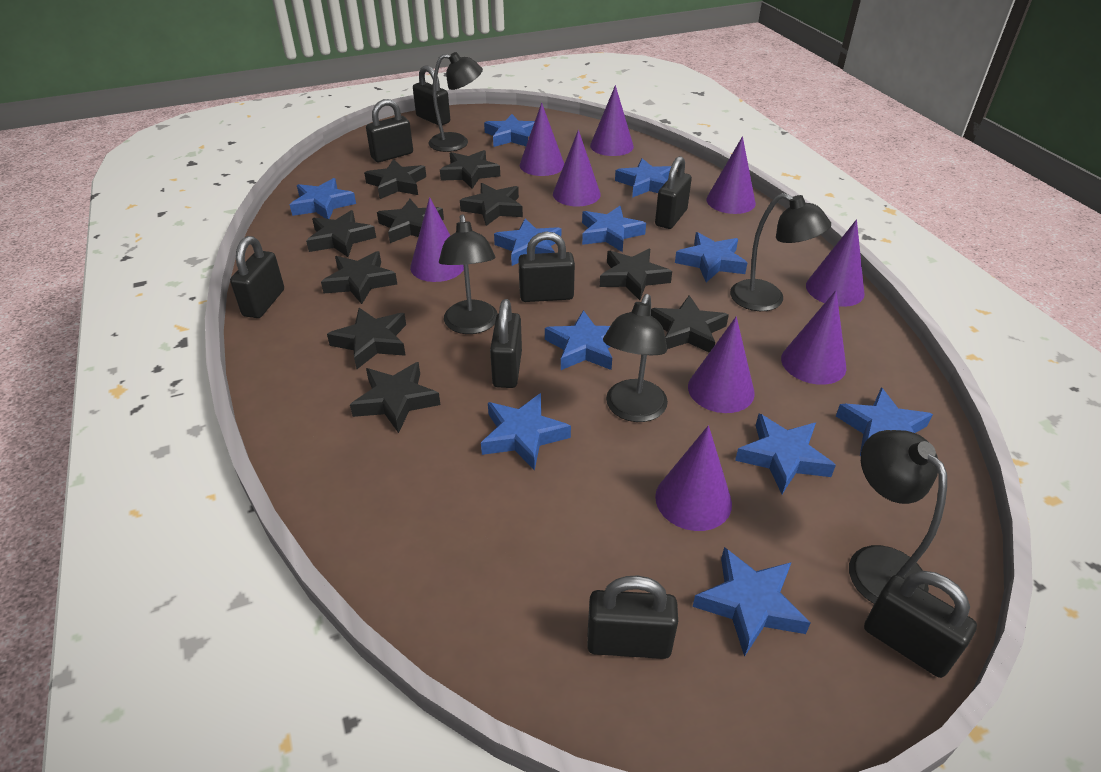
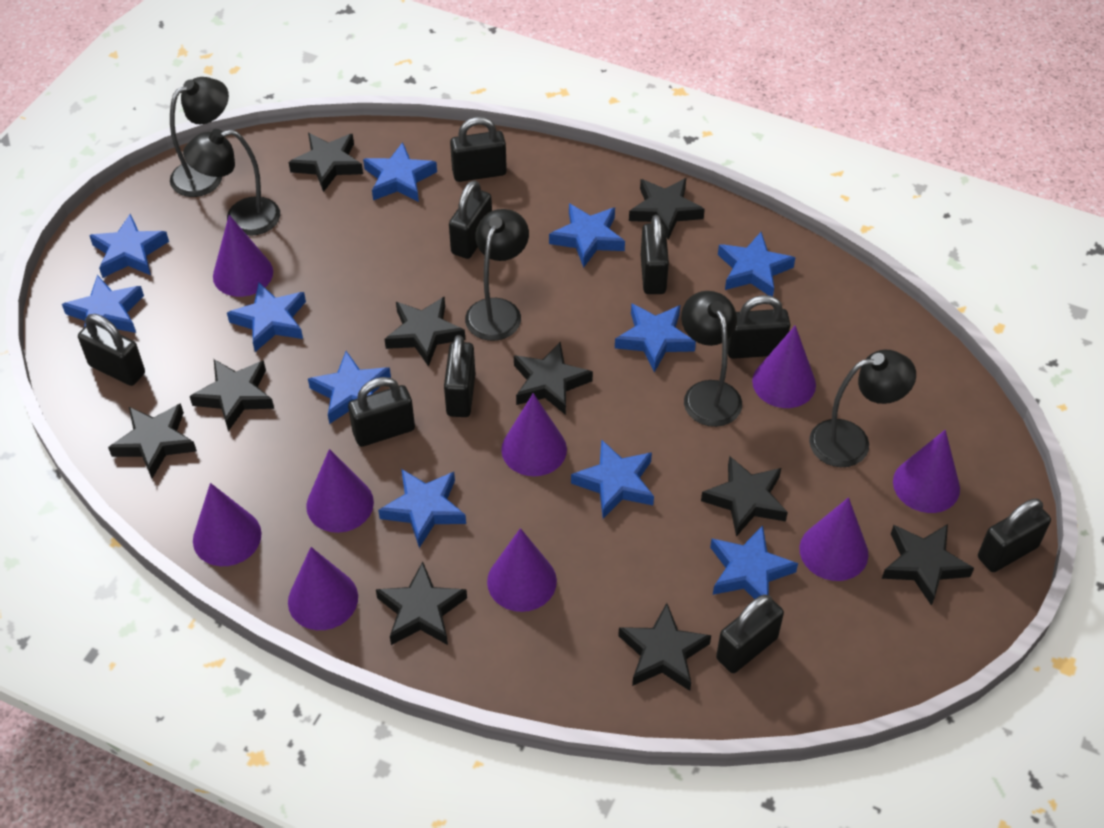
black padlock: [230,236,284,318] [366,99,413,162] [413,65,450,125] [490,299,522,388] [518,232,575,302] [587,575,678,659] [655,156,692,229] [864,571,977,678] = 8 -> [78,314,145,386] [348,377,415,447] [444,335,475,417] [449,180,492,259] [450,117,507,182] [641,215,669,294] [716,595,784,673] [728,295,790,359] [978,499,1051,572] = 9

